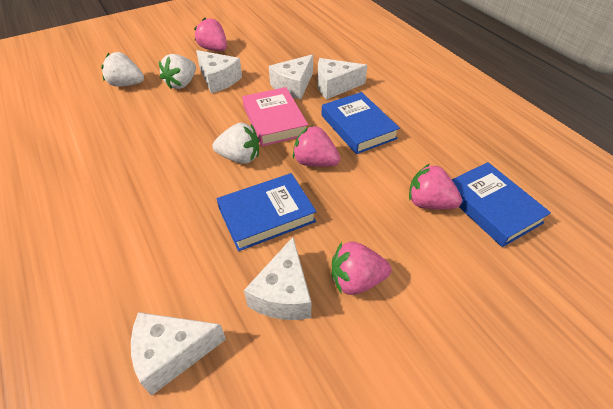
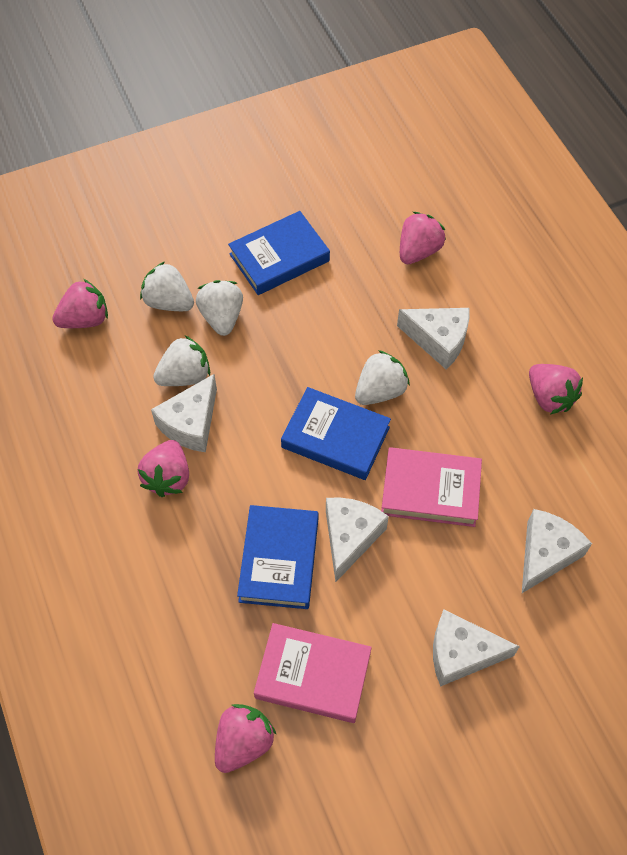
pink book: [242,87,308,146] = 1 -> [254,623,372,723] [381,447,482,527] = 2
pink strawberry: [194,17,227,51] [293,125,340,167] [332,241,392,295] [409,164,462,209] = 4 -> [52,279,108,328] [138,440,189,497] [215,704,276,773] [400,212,446,264] [529,364,583,414] = 5
white strawberry: [101,52,144,87] [159,54,196,89] [212,123,259,164] = 3 -> [140,262,194,311] [153,335,210,386] [196,280,243,336] [355,350,410,405] = 4

